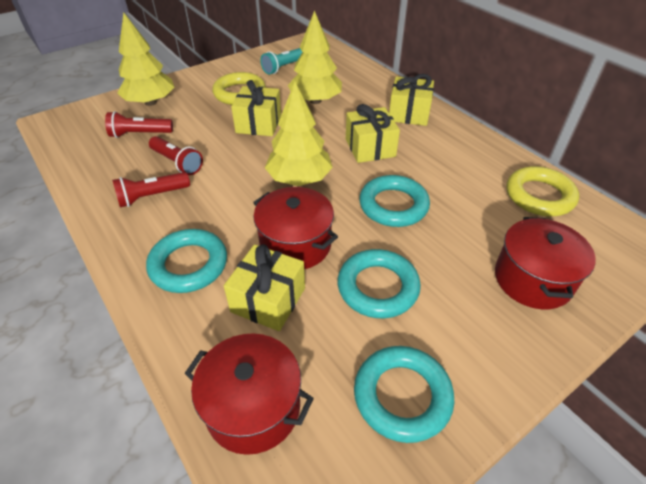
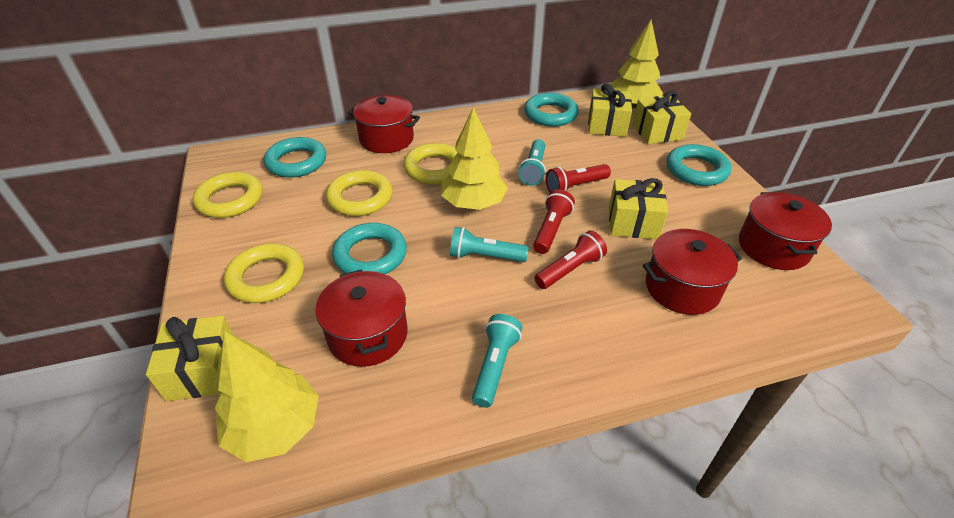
red pot: [184,333,314,455] [253,187,338,269] [495,217,596,309] = 3 -> [315,269,408,367] [348,95,420,153] [643,229,742,315] [739,192,832,270] = 4
turquoise flashlight: [260,48,302,74] = 1 -> [450,227,529,262] [472,314,522,408] [518,139,546,186] = 3
yellow ring: [212,72,266,105] [506,166,579,216] = 2 -> [193,172,263,218] [224,243,304,303] [326,170,392,216] [403,143,458,185] = 4

